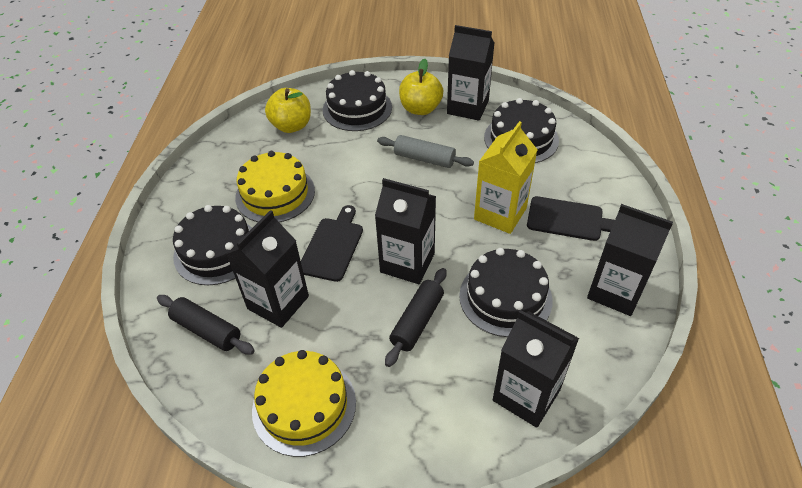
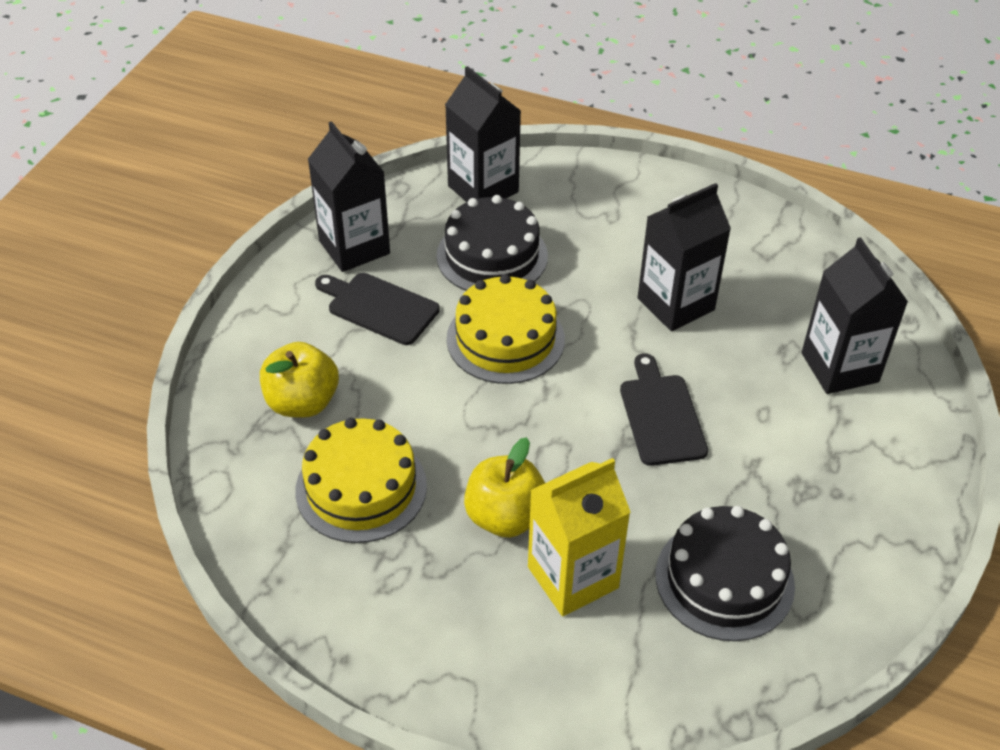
black cake: [173,205,252,285] [323,70,392,131] [459,248,553,337] [484,98,559,163] = 4 -> [436,195,548,291] [655,506,795,641] = 2
black carton: [226,210,309,328] [375,178,436,284] [447,25,494,121] [493,310,579,428] [587,204,673,316] = 5 -> [308,121,390,272] [445,66,521,202] [638,183,731,331] [801,237,908,394] = 4
black rolling pin: [157,295,255,355] [385,268,446,367] = 2 -> none = 0
grey rolling pin: [377,135,474,168] = 1 -> none = 0

